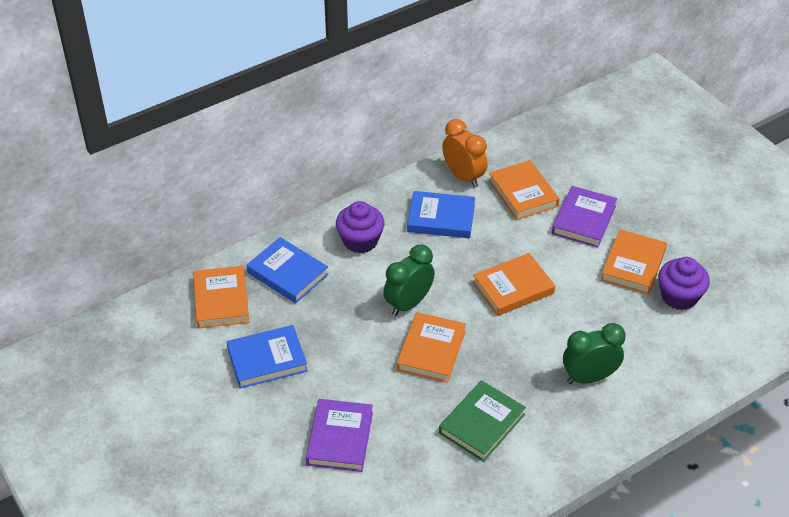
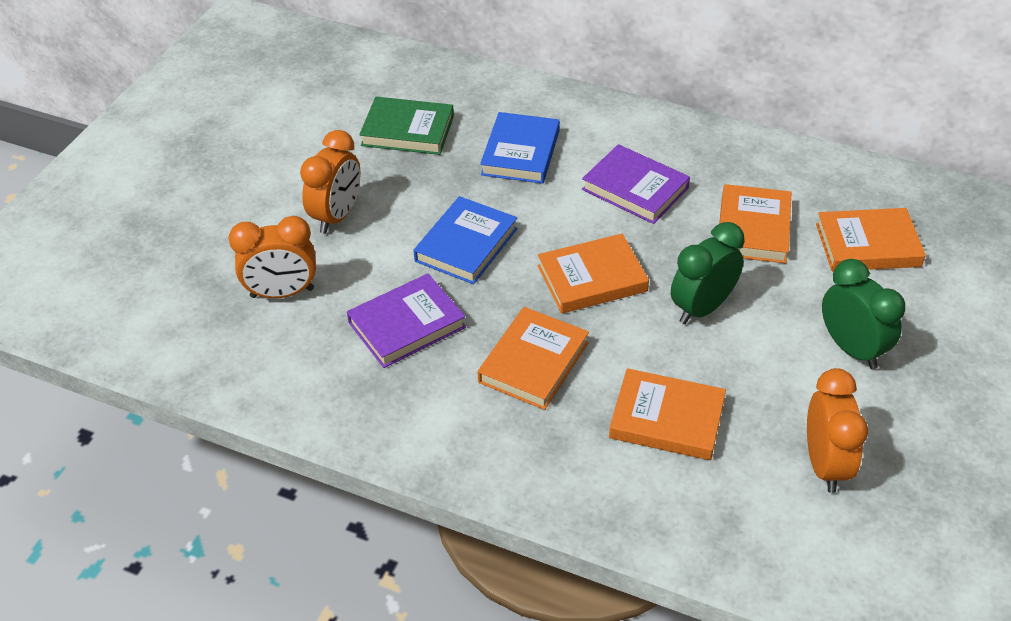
blue book: [227,325,308,389] [247,237,329,303] [407,191,475,238] = 3 -> [413,196,518,284] [480,112,560,184] = 2
orange clock: [442,119,487,188] = 1 -> [229,216,316,298] [300,130,361,234] [807,368,868,493] = 3
purple cupcake: [336,201,385,253] [658,257,710,310] = 2 -> none = 0

